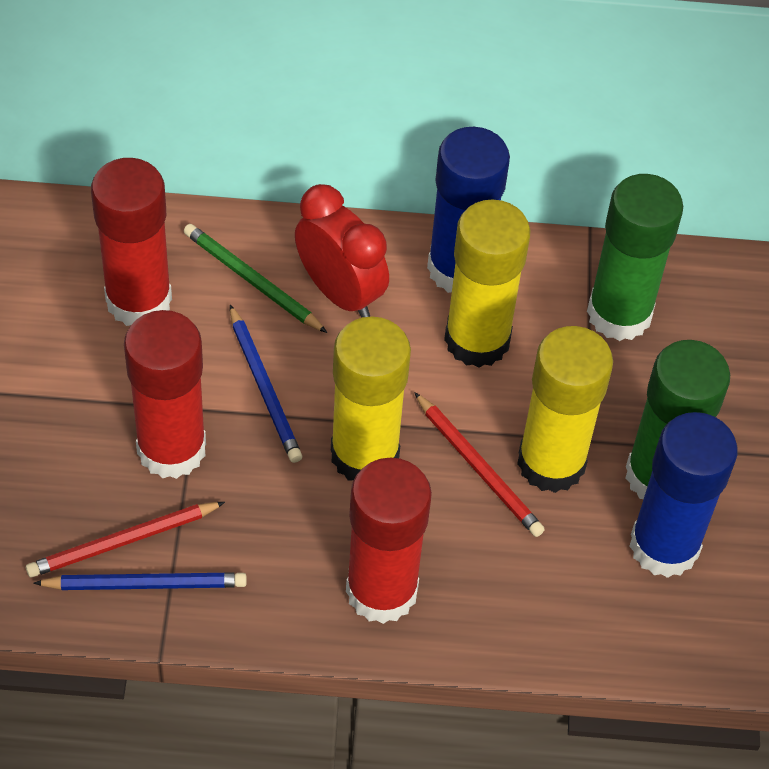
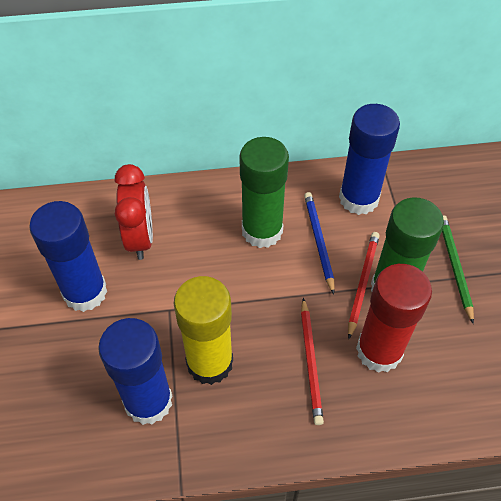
blue glue stick: [427,127,510,293] [629,412,738,578] = 2 -> [29,201,107,312] [98,318,172,425] [339,104,400,215] = 3
blue pencil: [33,572,247,590] [230,305,302,463] = 2 -> [304,192,335,294] = 1
red glue stick: [91,158,172,326] [124,310,206,479] [346,458,432,624] = 3 -> [356,264,432,373] = 1
yellow glue stick: [331,317,411,480] [444,199,531,368] [517,326,613,493] = 3 -> [174,276,233,385] = 1

